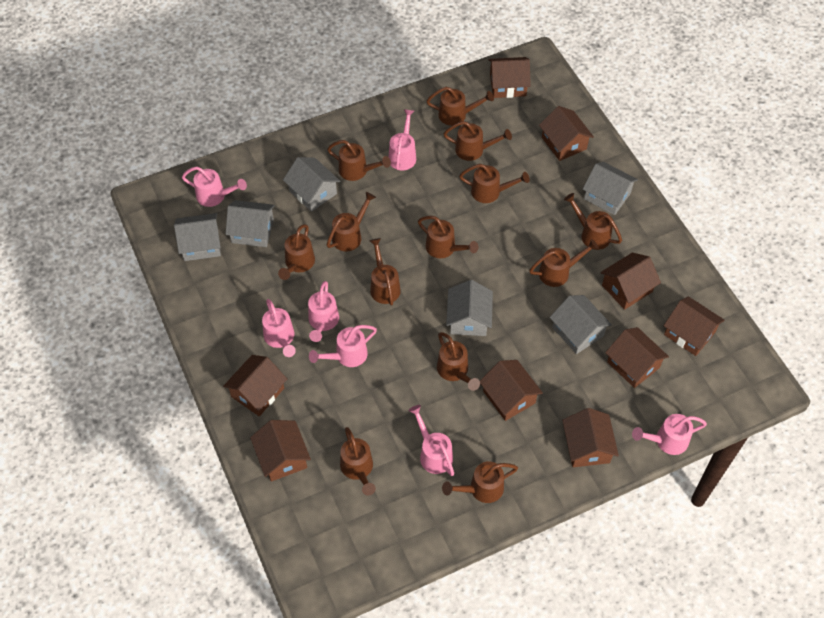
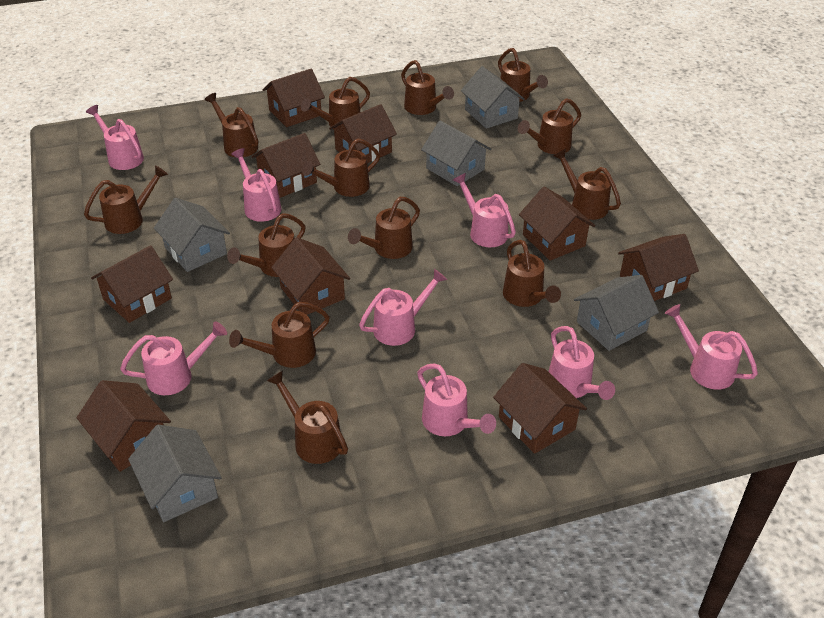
grey house: [174,213,221,261] [226,200,275,247] [283,157,340,212] [446,280,493,336] [550,295,612,354] [583,162,638,215] = 6 -> [128,425,222,522] [154,198,230,272] [421,121,491,186] [461,66,525,129] [574,275,659,351] = 5
pink watering can: [182,167,247,207] [262,299,296,357] [308,281,339,342] [309,325,377,367] [389,109,416,171] [408,405,454,476] [632,414,707,455] = 7 -> [86,105,144,170] [120,321,227,395] [231,148,282,222] [359,269,447,346] [417,363,496,436] [453,173,516,247] [549,326,615,400] [665,304,758,390] = 8

